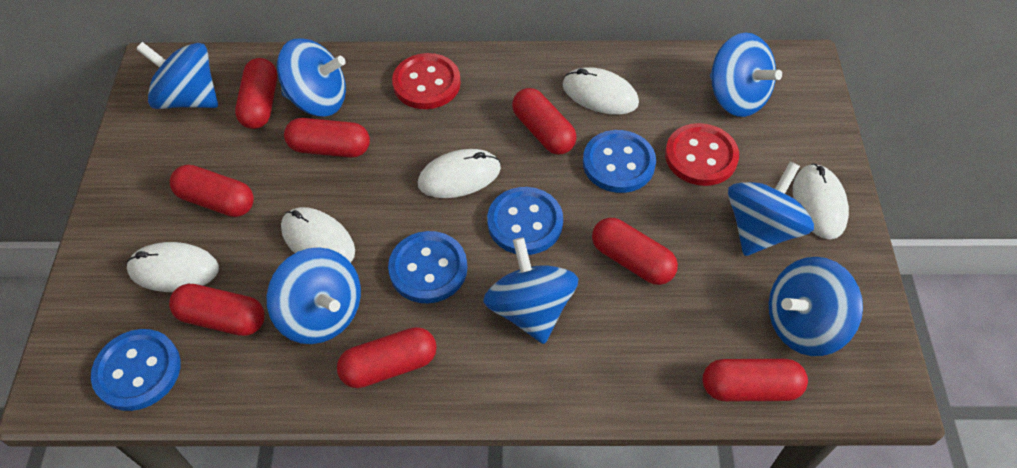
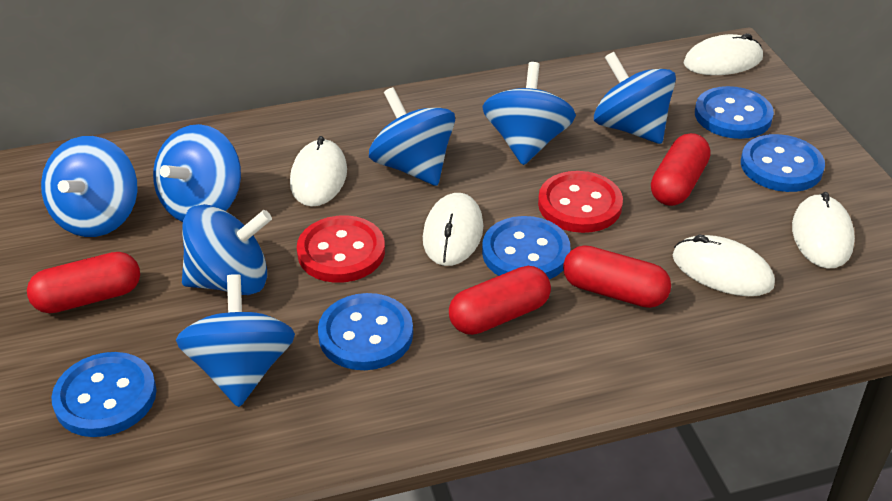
blue button: [91,329,181,411] [388,231,467,303] [487,187,563,255] [583,130,656,193] = 4 -> [51,352,157,437] [318,293,413,370] [482,216,570,280] [695,86,774,139] [741,134,825,192] = 5
red capsule: [169,284,265,336] [170,165,254,217] [235,58,277,129] [284,118,370,158] [337,327,437,388] [512,88,577,155] [592,218,678,285] [703,359,808,401] = 8 -> [27,252,140,313] [449,266,551,335] [563,245,671,308] [651,133,710,206] = 4

